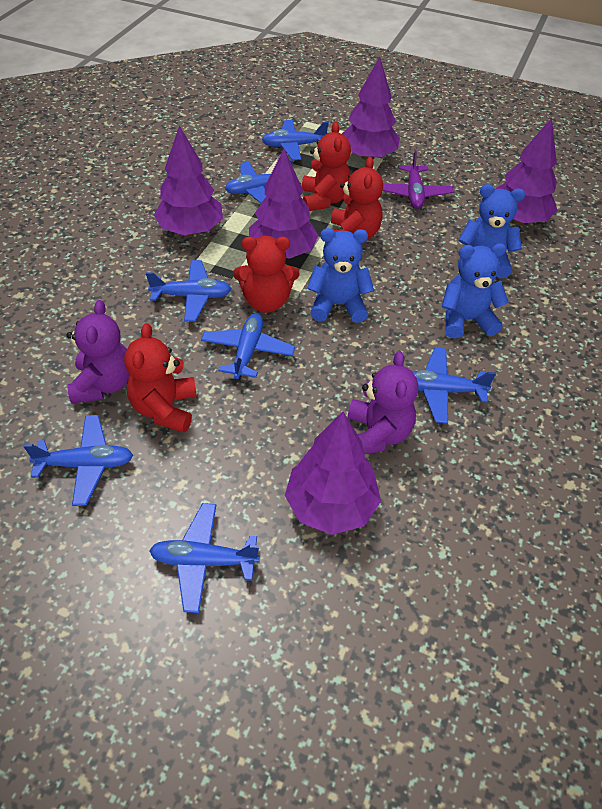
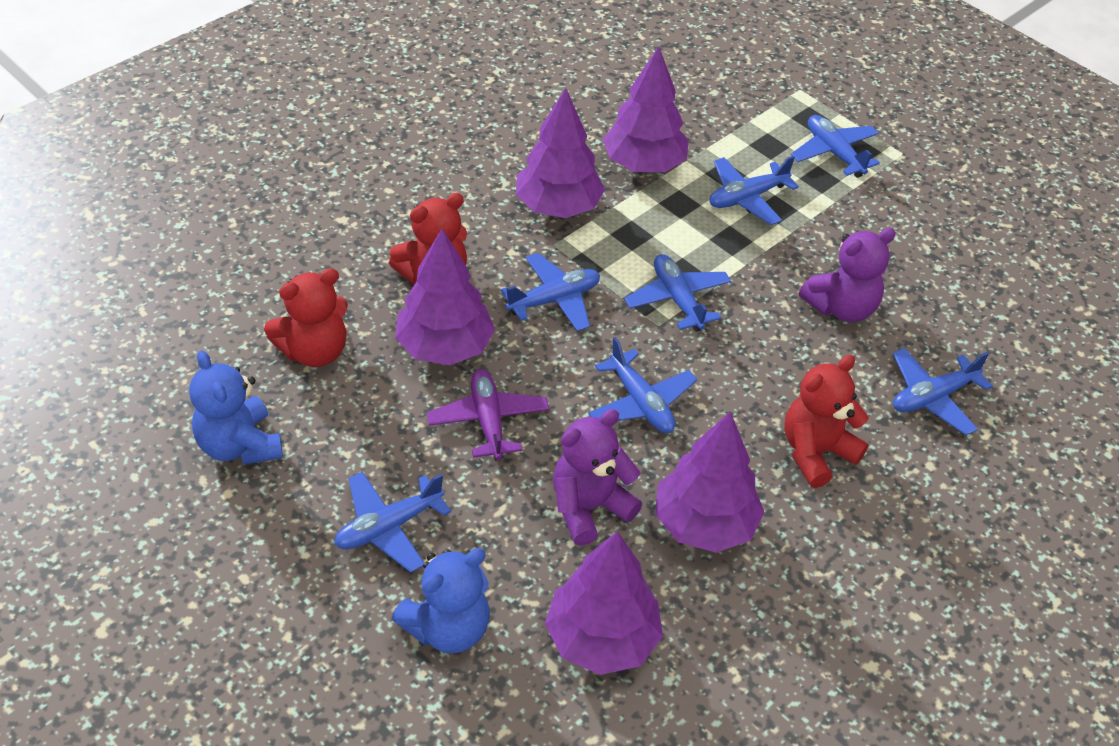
blue teddy bear: [307,228,374,323] [441,243,509,339] [458,184,525,278] = 3 -> [189,350,283,465] [392,548,490,654] = 2
red teddy bear: [124,323,197,432] [233,236,299,313] [302,122,351,211] [331,157,383,239] = 4 -> [264,268,348,367] [389,193,467,285] [784,355,869,488] = 3

